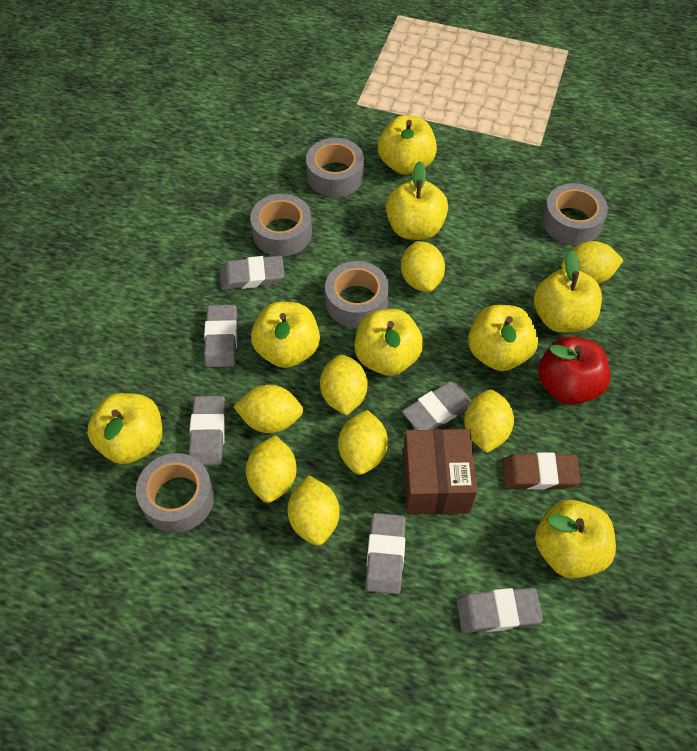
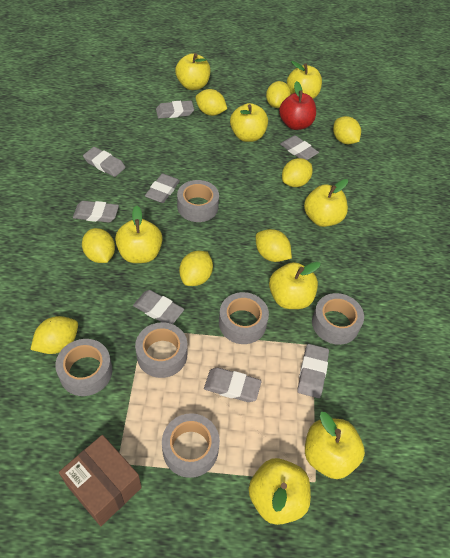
brown eraser: [502,452,581,489] = 1 -> none = 0
grey eraser: [189,396,226,465] [204,305,237,367] [220,256,285,290] [366,513,406,594] [402,381,472,430] [457,588,543,633] = 6 -> [73,201,119,222] [83,147,126,177] [133,290,184,324] [145,173,180,203] [156,101,194,118] [204,368,262,402] [280,135,319,160] [297,344,329,398] = 8
grey tape: [136,453,214,533] [250,194,312,256] [306,138,364,197] [325,261,389,328] [542,183,608,245] = 5 -> [55,339,112,396] [135,322,187,378] [162,413,220,478] [177,180,219,222] [219,292,269,344] [312,293,364,345] = 6

